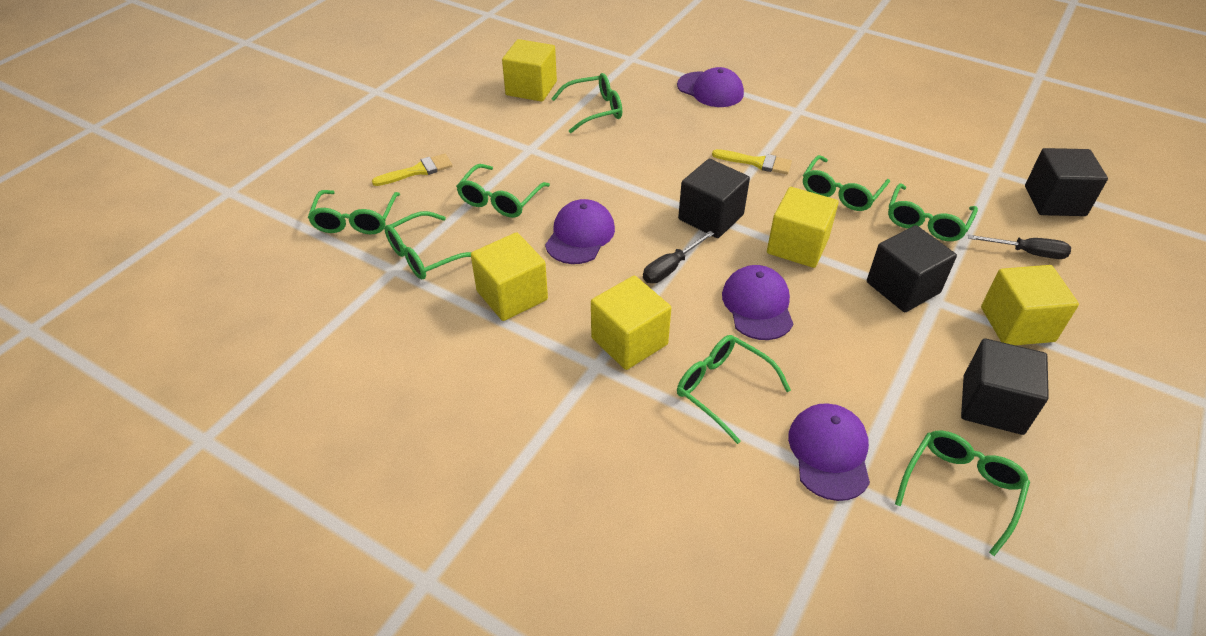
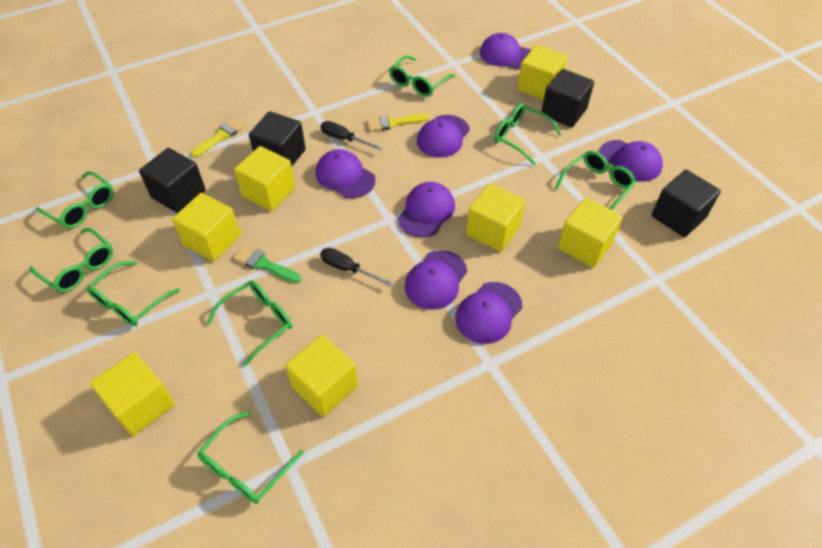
green brush: none = 0 -> [233,245,301,283] = 1
purple cap: [545,199,615,264] [677,67,744,107] [722,265,793,340] [788,403,870,501] = 4 -> [315,149,375,198] [398,182,455,237] [405,250,467,310] [417,115,470,158] [455,282,522,344] [480,33,531,70] [599,140,663,182] = 7
yellow cube: [471,232,548,321] [502,39,557,102] [591,276,671,370] [767,187,839,268] [981,265,1079,345] = 5 -> [90,352,175,436] [172,193,241,262] [234,146,296,211] [285,335,358,417] [466,183,525,252] [517,45,568,100] [558,198,623,268] = 7

